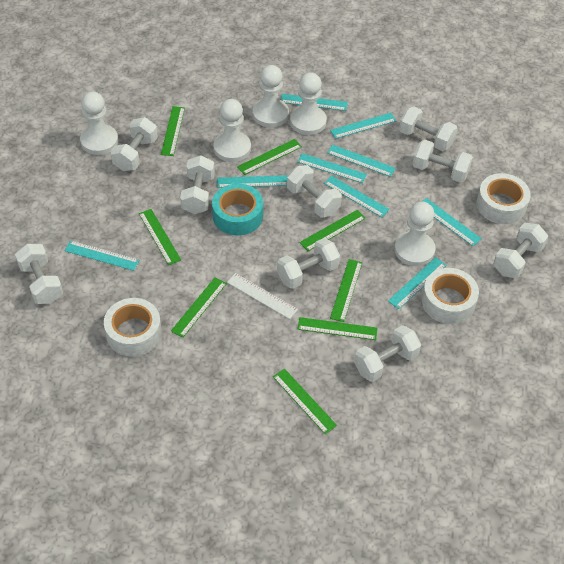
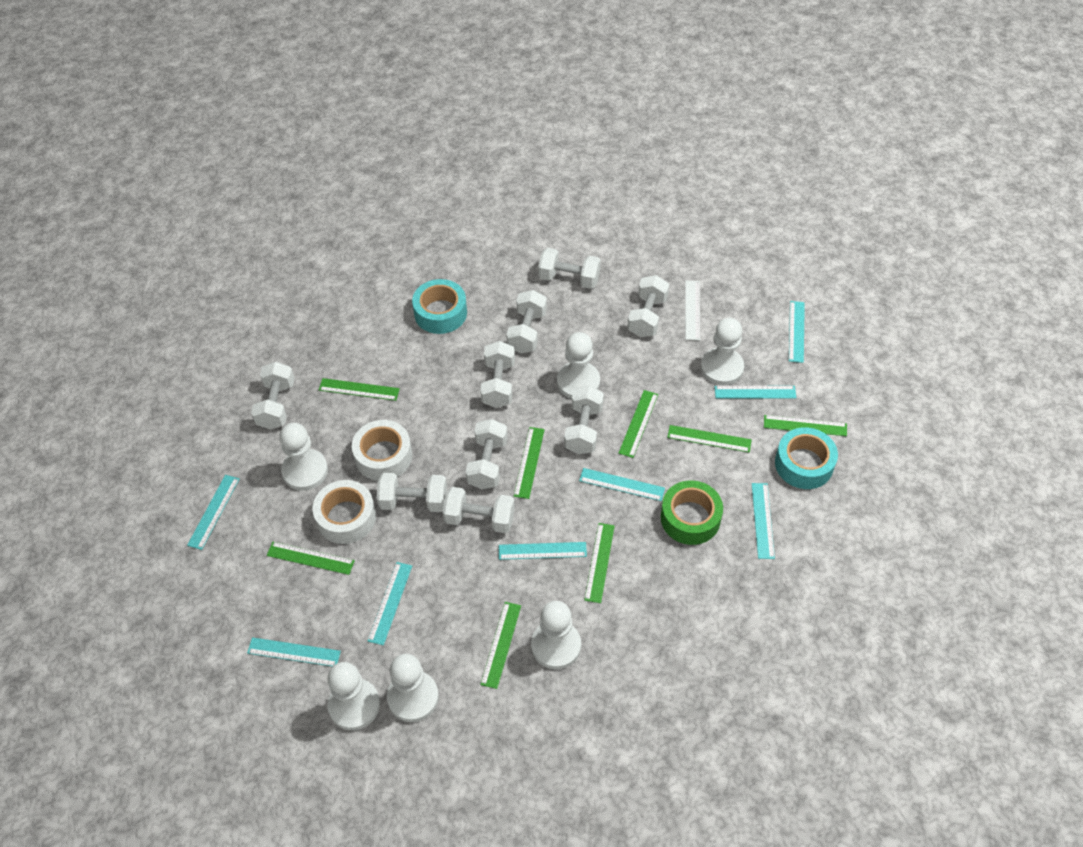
green tape: none = 0 -> [661,480,723,545] = 1
turquoise ruler: [64,240,139,271] [217,175,288,188] [281,94,348,111] [297,153,367,183] [324,176,390,217] [327,145,396,177] [330,113,396,139] [388,257,446,309] [422,198,482,246] = 9 -> [187,475,239,550] [247,637,341,667] [368,562,412,645] [499,542,587,560] [579,468,665,501] [714,386,796,399] [752,483,775,559] [789,301,805,363] = 8
turquoise tape: [212,184,263,236] = 1 -> [412,279,467,334] [775,427,838,489] = 2
white pawn: [80,91,118,155] [213,99,251,162] [253,65,289,127] [290,72,327,135] [394,202,435,266] = 5 -> [279,423,328,491] [327,662,380,730] [387,654,439,722] [531,601,581,669] [557,332,600,399] [701,318,744,385] = 6
white tape: [104,298,162,356] [422,268,479,324] [476,173,531,224] = 3 -> [313,480,376,544] [352,420,412,481] = 2

